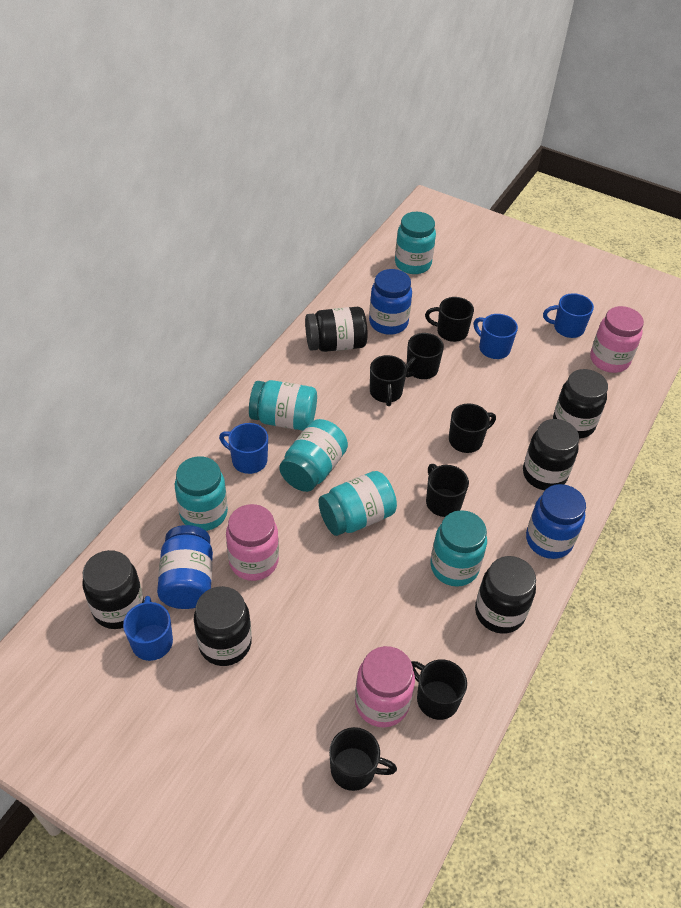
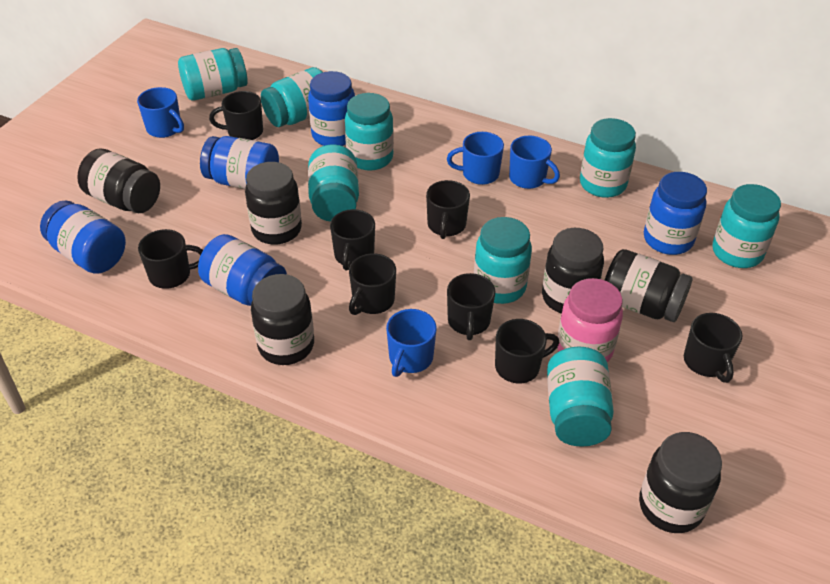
black mug: [329,727,397,791] [370,355,407,406] [406,333,444,379] [411,659,467,720] [425,297,474,342] [426,464,469,517] [449,403,496,453] = 7 -> [138,229,203,289] [209,91,263,140] [330,209,375,271] [349,253,396,315] [426,180,470,239] [447,273,495,340] [495,319,559,383] [684,313,742,383] = 8
blue jar: [157,525,213,609] [369,269,412,335] [526,484,586,559] = 3 -> [40,201,126,274] [198,234,287,306] [200,136,279,189] [308,71,355,146] [644,172,707,255] = 5
pink jar: [226,504,279,581] [355,646,415,727] [590,306,644,373] = 3 -> [557,278,623,363] = 1
turquoise jar: [175,456,228,531] [249,380,317,431] [279,419,348,492] [318,471,397,536] [395,212,436,274] [430,510,487,587] = 6 -> [178,48,248,101] [261,67,323,127] [308,144,359,222] [345,93,394,171] [474,217,532,304] [547,347,614,447] [580,118,636,198] [713,184,781,268] = 8

